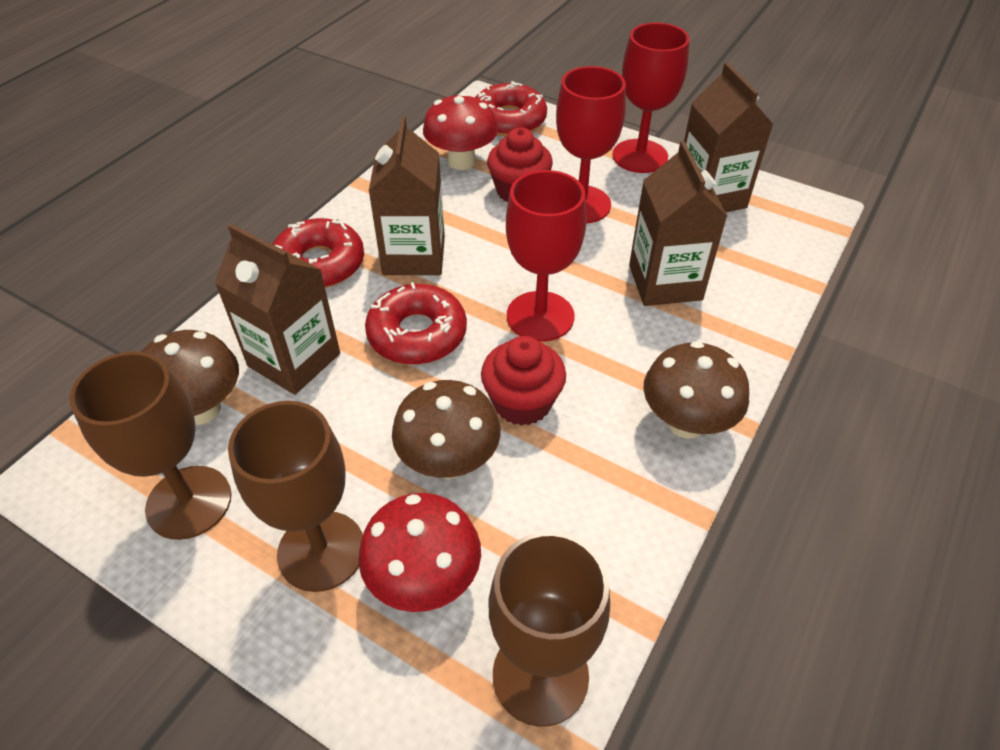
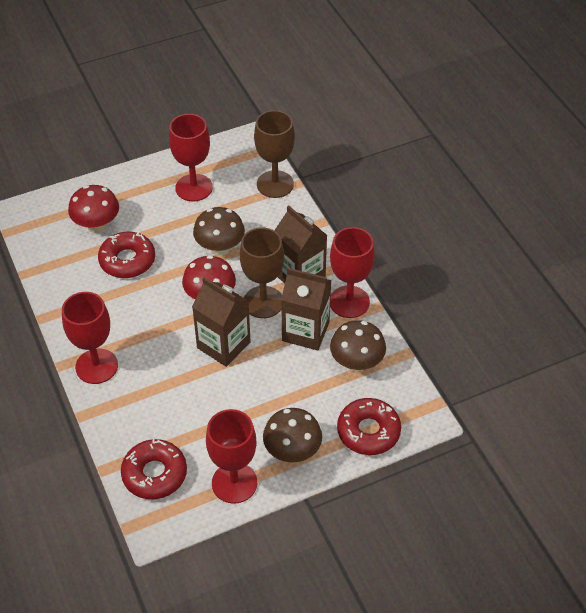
brown carton: [215,224,340,395] [369,116,445,275] [629,141,727,306] [684,62,774,212] = 4 -> [192,277,251,367] [274,205,327,284] [281,268,331,350] = 3
brown goblet: [69,351,232,540] [228,401,363,592] [489,531,610,727] = 3 -> [240,227,284,318] [254,110,295,198] = 2
red cupcake: [481,336,566,426] [487,128,553,202] = 2 -> none = 0
red goblet: [506,170,587,342] [556,66,626,224] [612,23,690,173] = 3 -> [62,292,118,384] [169,114,213,202] [206,409,257,504] [330,227,375,318] = 4

